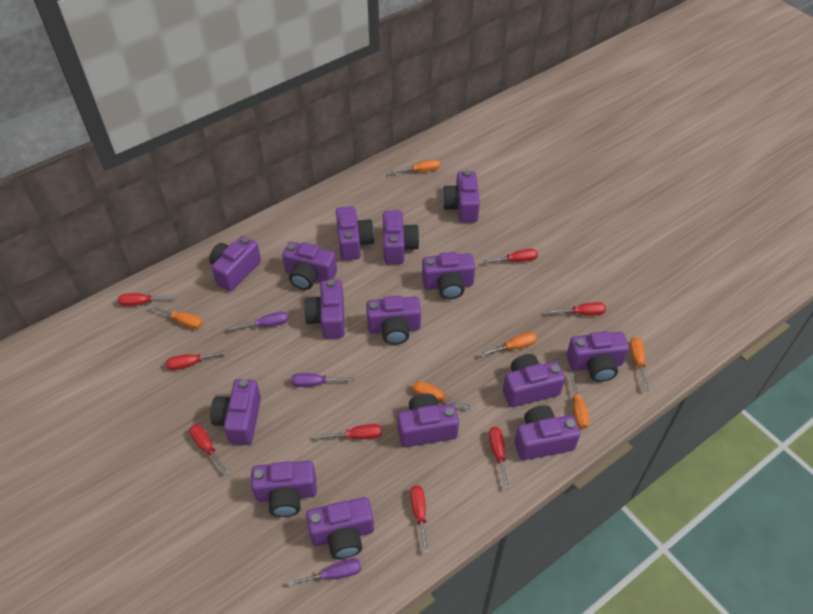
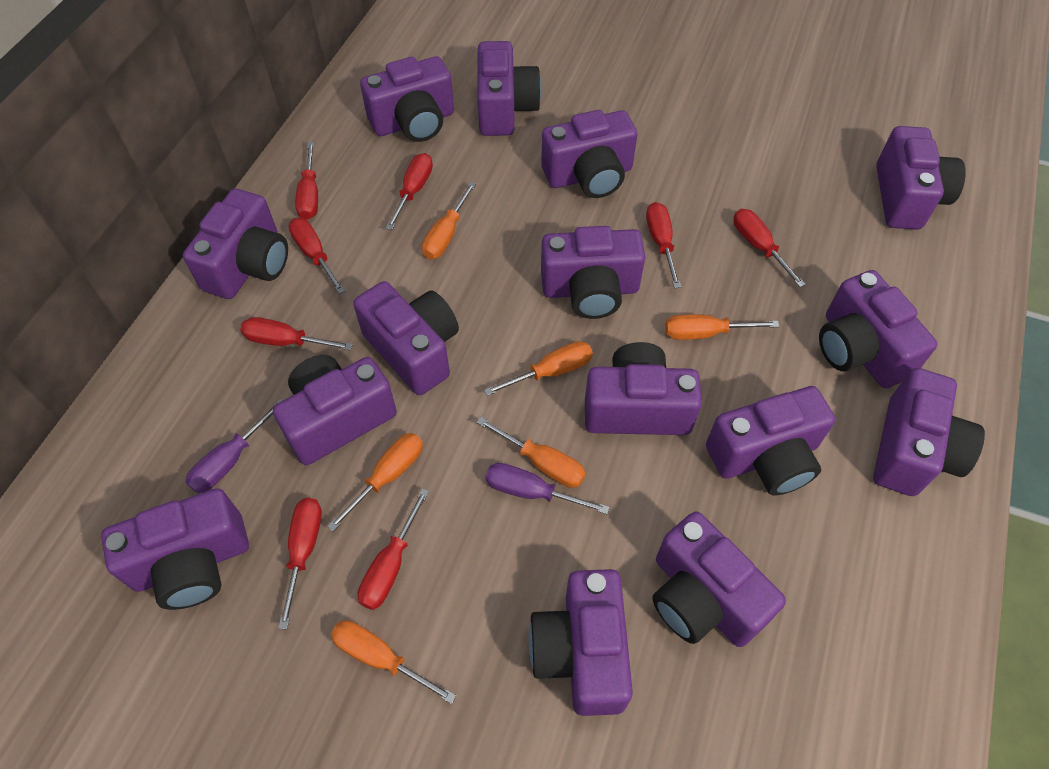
purple screwdriver: [229,312,288,331] [289,558,361,586] [291,373,354,387] = 3 -> [186,399,283,493] [486,463,610,514] = 2

